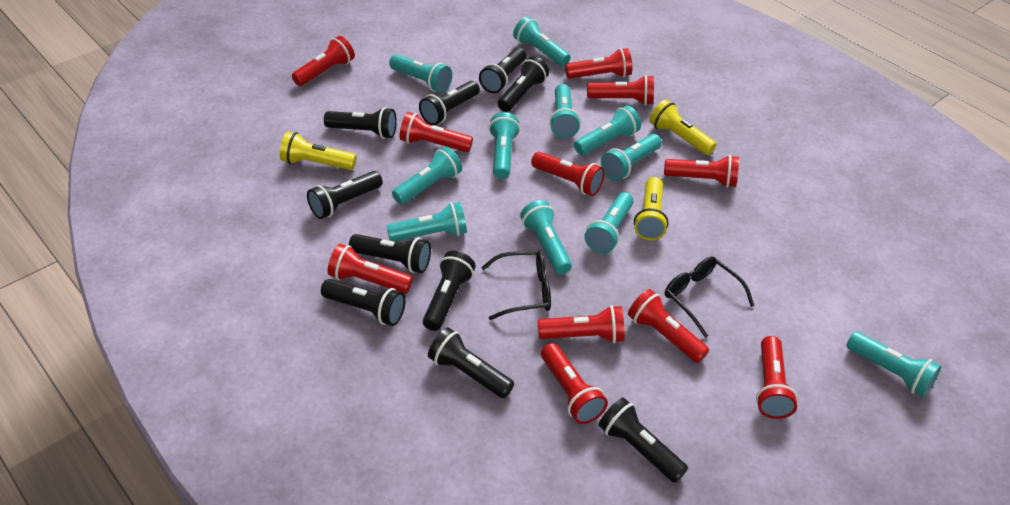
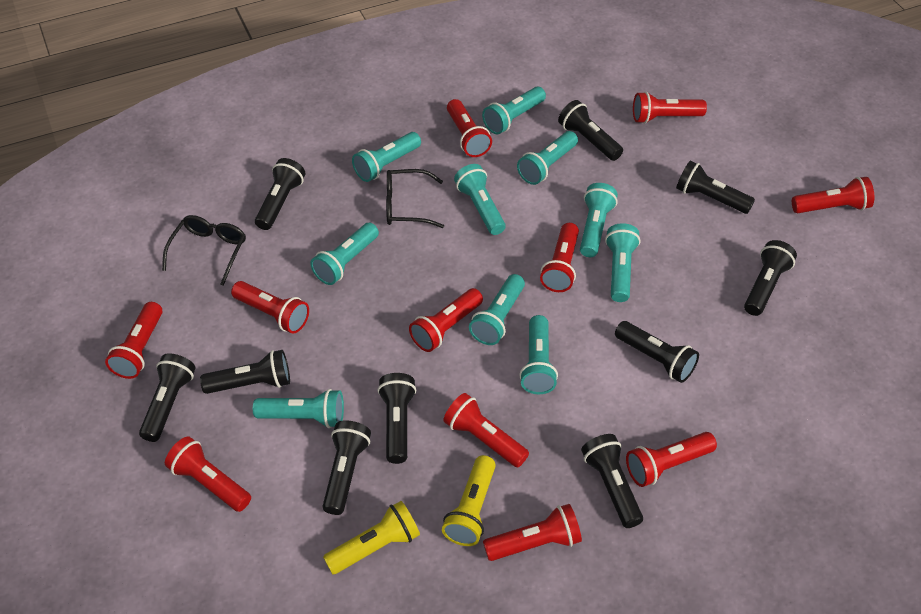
turquoise flashlight: [386,202,467,241] [389,54,452,93] [392,146,462,204] [489,112,520,179] [513,17,570,66] [520,200,572,274] [549,84,580,138] [574,105,641,155] [584,192,633,254] [601,134,662,181] [846,331,941,397] = 11 -> [253,389,344,428] [310,223,379,285] [352,132,421,182] [454,164,506,235] [469,274,525,345] [482,87,546,134] [517,131,578,185] [519,315,558,394] [580,183,618,257] [605,223,640,302] = 10
yellow flashlight: [280,132,357,170] [634,177,669,240] [649,100,717,155] = 3 -> [323,501,420,575] [442,455,496,546] = 2

